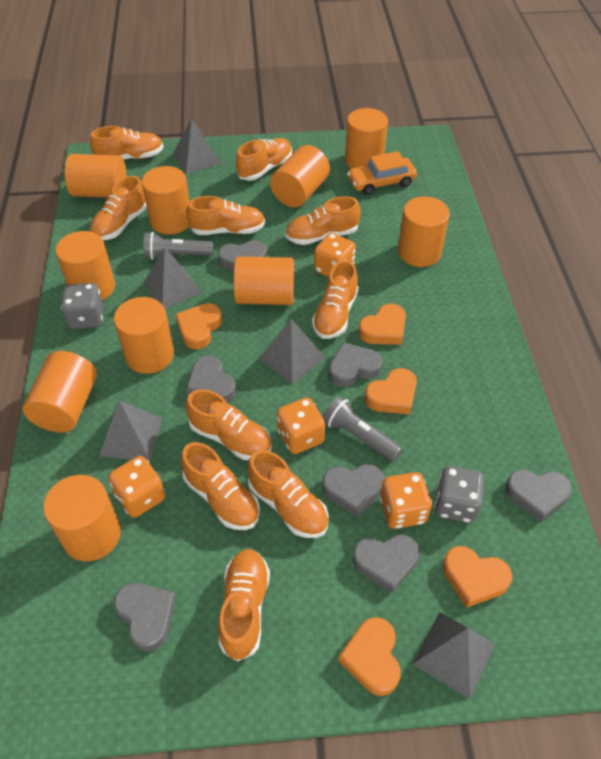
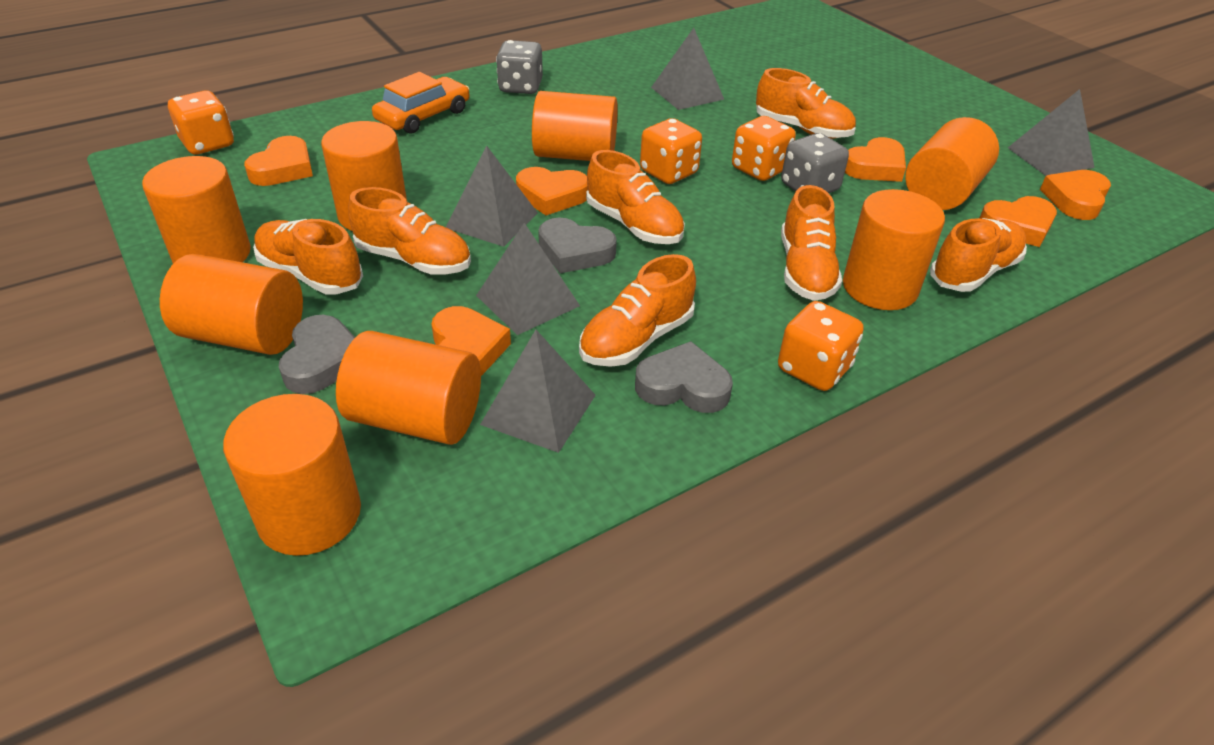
grey flashlight: [144,232,213,260] [323,396,402,461] = 2 -> none = 0
grey heart: [113,583,176,651] [186,356,236,403] [218,241,267,272] [322,464,385,517] [329,342,382,387] [353,534,420,593] [505,469,572,523] = 7 -> [279,315,355,394] [538,217,617,273] [635,341,733,413] = 3
orange cylinder: [22,351,97,433] [43,475,121,562] [55,231,115,301] [65,154,127,198] [114,297,174,374] [142,166,190,235] [234,256,294,305] [270,145,330,207] [345,108,388,169] [398,197,450,267] = 10 -> [142,156,251,264] [160,254,303,355] [223,394,361,556] [321,121,407,231] [336,331,481,445] [532,91,618,161] [843,189,945,310] [905,117,999,210] = 8
orange heart: [175,303,222,350] [338,617,401,696] [358,304,406,345] [365,368,417,414] [443,546,512,608] = 5 -> [244,136,313,186] [431,306,511,376] [516,167,588,215] [845,137,906,182] [980,196,1057,247] [1040,170,1111,220] = 6
orange shoe: [90,126,164,160] [90,176,147,240] [181,442,260,530] [186,196,265,235] [186,389,272,460] [218,549,270,662] [236,138,292,181] [247,450,329,538] [285,196,361,245] [312,260,359,339] = 10 -> [253,219,363,294] [348,187,471,275] [579,254,696,367] [586,150,685,244] [756,68,856,139] [781,185,842,301] [930,218,1027,292] = 7

